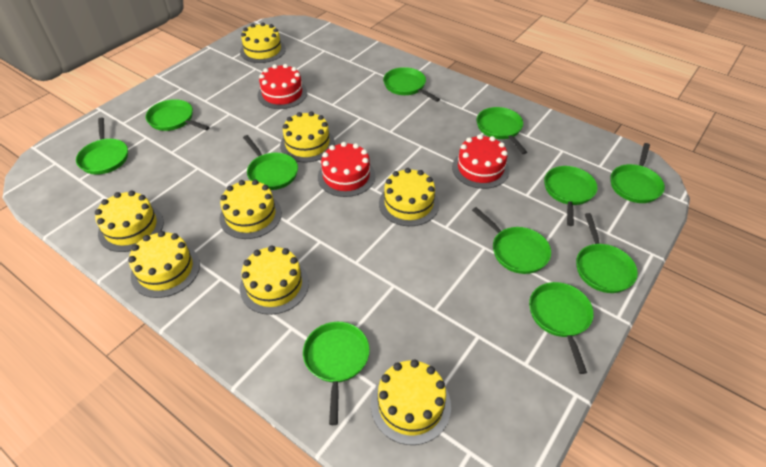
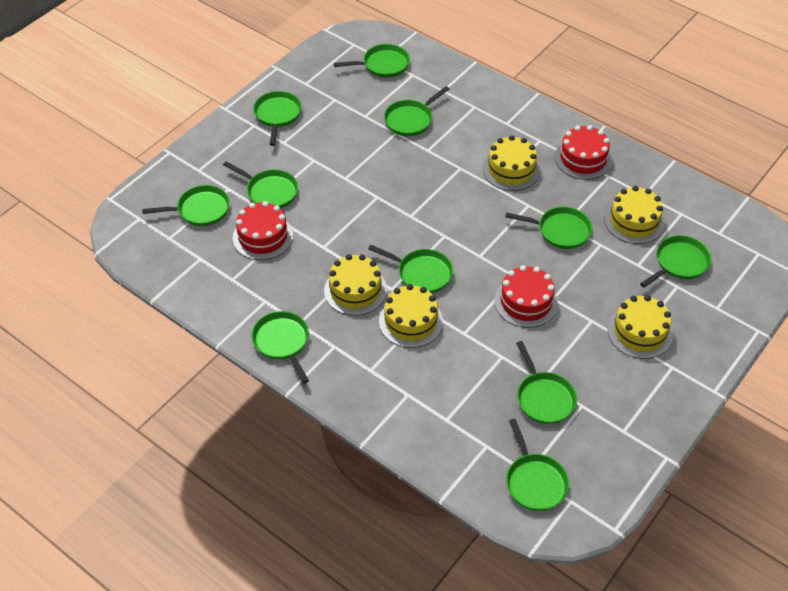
yellow cake: [95,191,164,252] [128,231,200,298] [219,180,282,239] [240,22,286,63] [240,245,309,315] [280,111,335,163] [371,359,451,445] [379,168,439,226] = 8 -> [324,254,387,316] [379,284,443,348] [483,135,540,191] [604,186,665,244] [607,295,673,359] = 5

